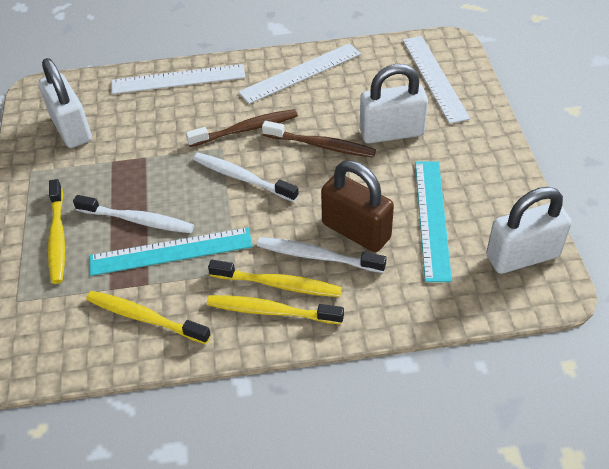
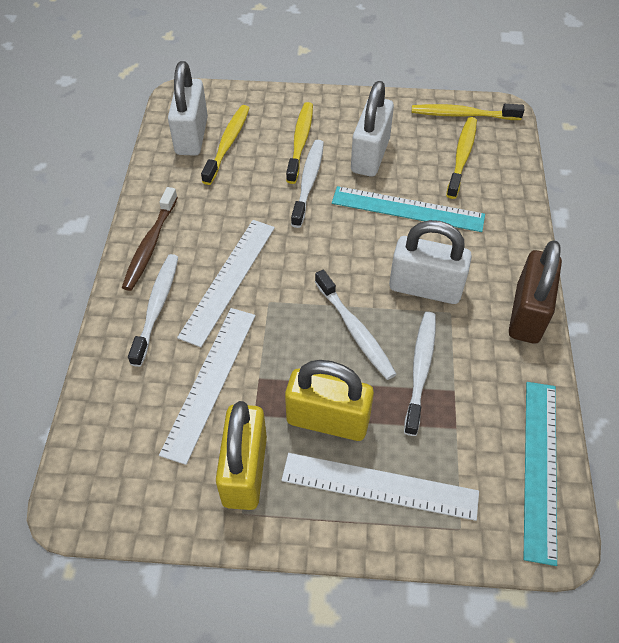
brown toothbrush: [186,109,298,147] [262,121,376,158] = 2 -> [122,187,178,291] = 1
white toothbrush: [73,195,194,233] [193,153,299,202] [257,237,387,273] = 3 -> [128,254,178,367] [291,140,324,228] [315,270,396,380] [404,312,436,436] = 4
yellow padlock: none = 0 -> [216,401,267,510] [285,360,374,441] = 2

